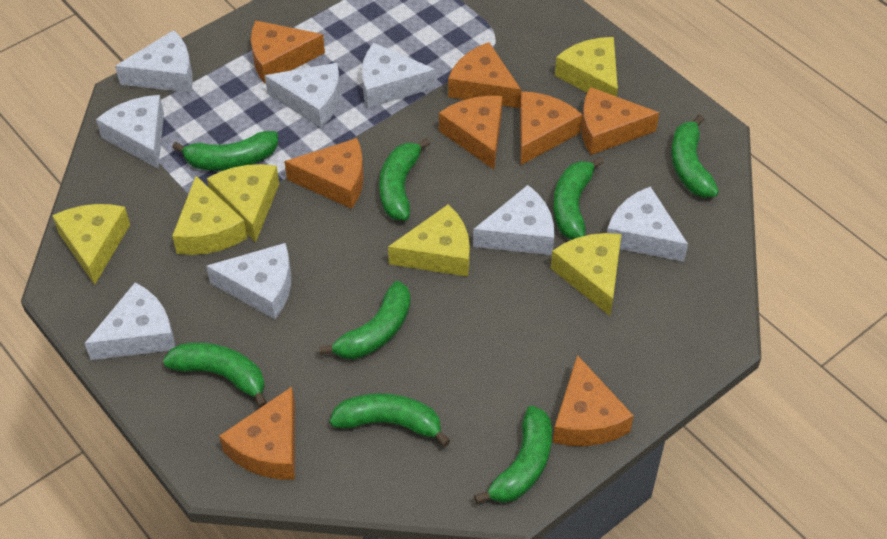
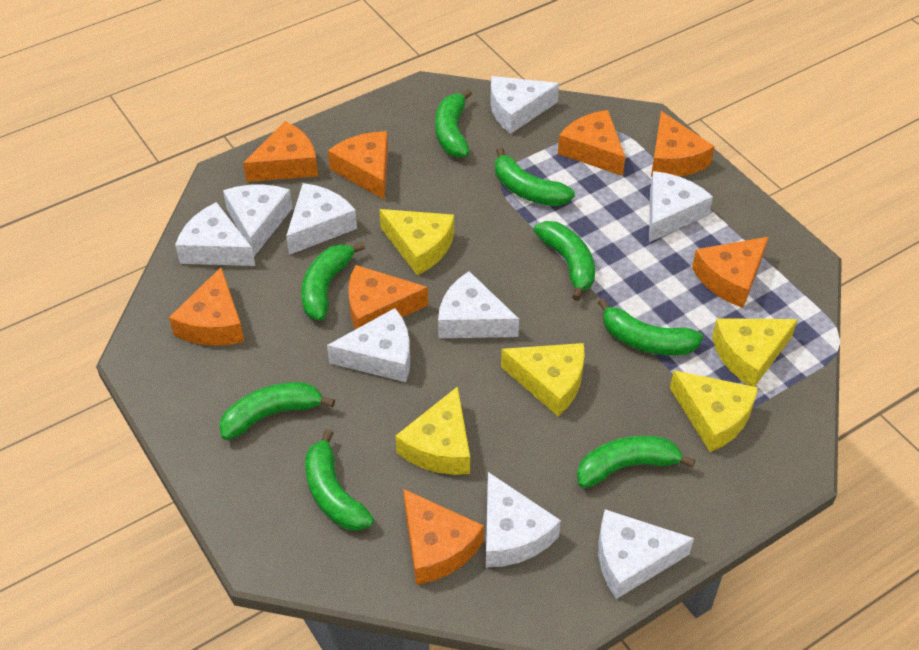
white cheese: [84,282,175,360] [96,95,164,169] [115,30,193,93] [206,243,291,319] [265,63,340,128] [362,43,436,108] [473,185,554,255] [607,186,688,262] = 8 -> [175,202,255,266] [223,184,293,256] [286,183,357,255] [327,308,410,382] [438,271,519,338] [486,472,561,567] [490,76,559,134] [598,509,694,599] [649,171,713,242] = 9
yellow cheese: [52,204,130,285] [172,176,247,255] [207,164,279,243] [388,204,470,277] [551,233,621,316] [555,37,618,97] = 6 -> [379,209,454,275] [395,386,470,475] [501,343,585,416] [670,370,758,452] [712,318,798,387] = 5

